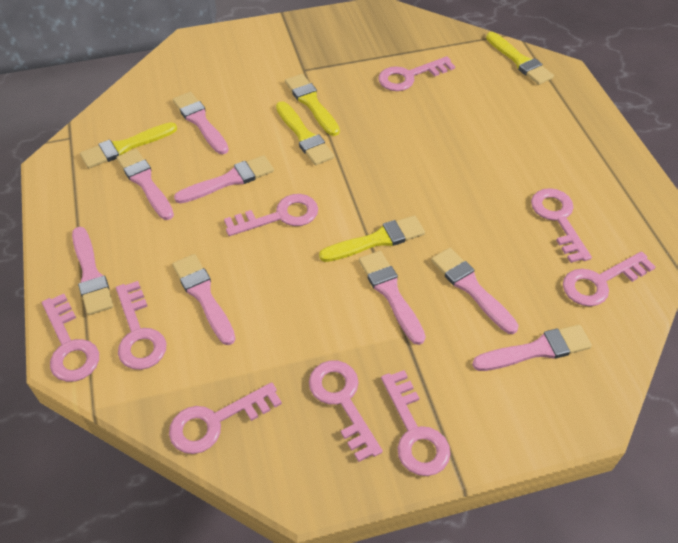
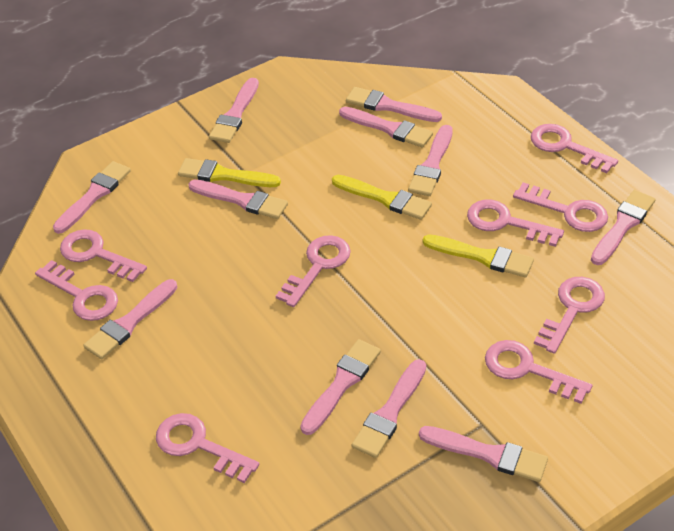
pink brush: [72,227,113,315] [116,149,174,220] [172,254,236,345] [173,92,229,154] [174,155,274,204] [359,251,426,345] [431,248,519,334] [472,325,592,371] = 8 -> [53,161,131,234] [83,279,177,359] [188,179,288,219] [209,78,259,143] [300,339,381,435] [339,107,433,147] [346,87,442,122] [352,359,426,458] [408,125,453,196] [419,426,548,482] [591,190,656,265] = 11
yellow brush: [80,122,177,168] [276,101,334,165] [285,74,340,136] [319,215,425,262] [486,32,554,85] = 5 -> [178,158,281,187] [332,175,432,220] [423,234,534,277] = 3

